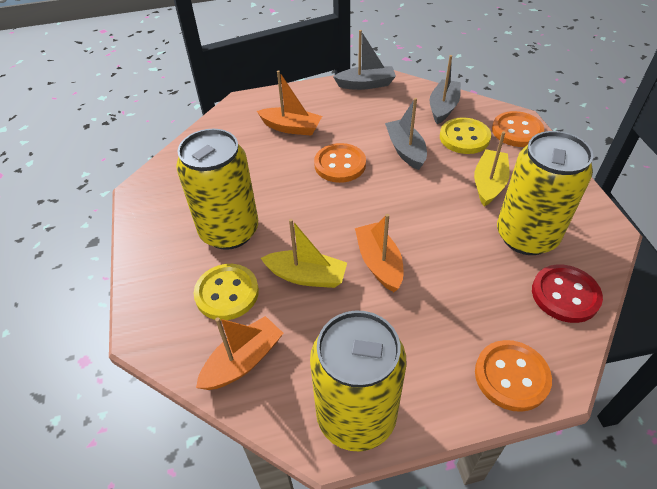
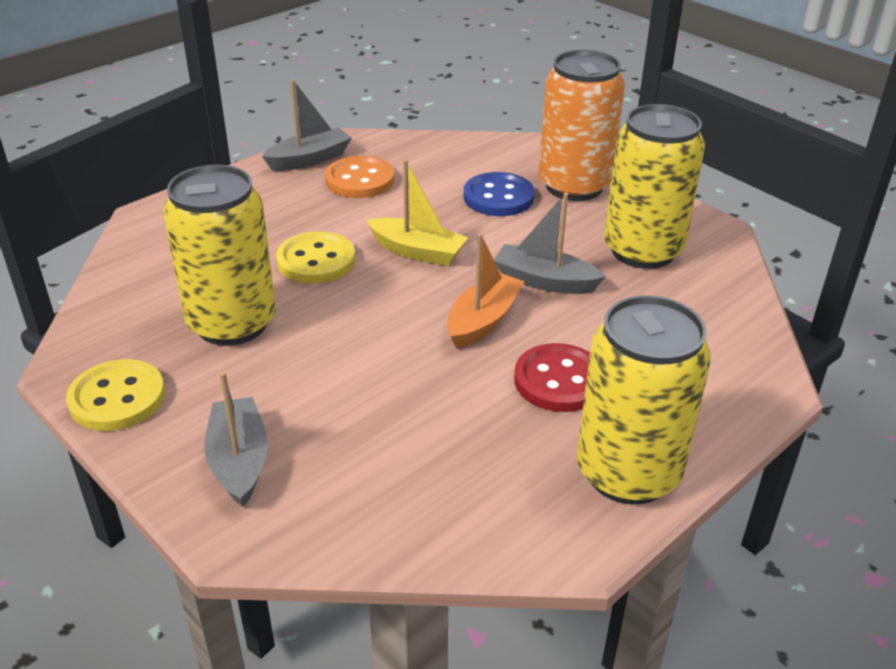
blue button: none = 0 -> [464,172,535,216] = 1
orange boat: [196,316,283,390] [257,70,322,136] [355,214,403,292] = 3 -> [447,233,524,349] = 1
orange button: [314,143,366,183] [475,340,552,412] [492,111,544,147] = 3 -> [325,156,394,198] = 1
orange can: none = 0 -> [539,50,625,201] = 1
yellow boat: [261,219,347,288] [474,131,510,207] = 2 -> [367,159,468,266] = 1

